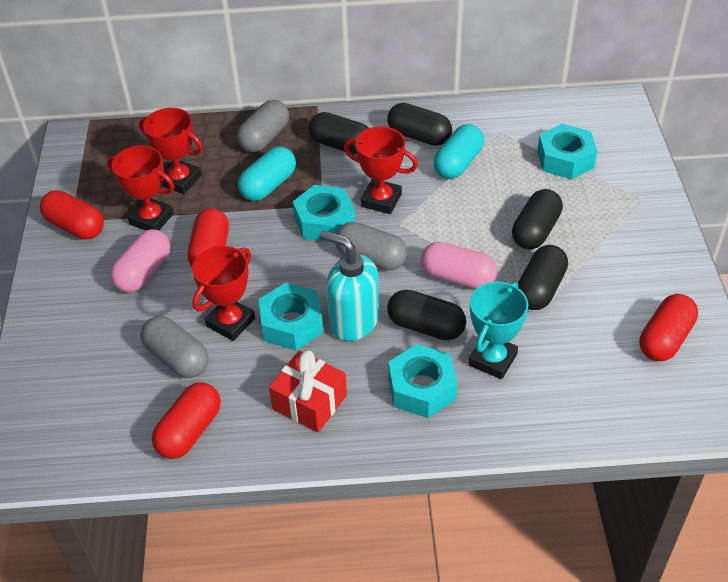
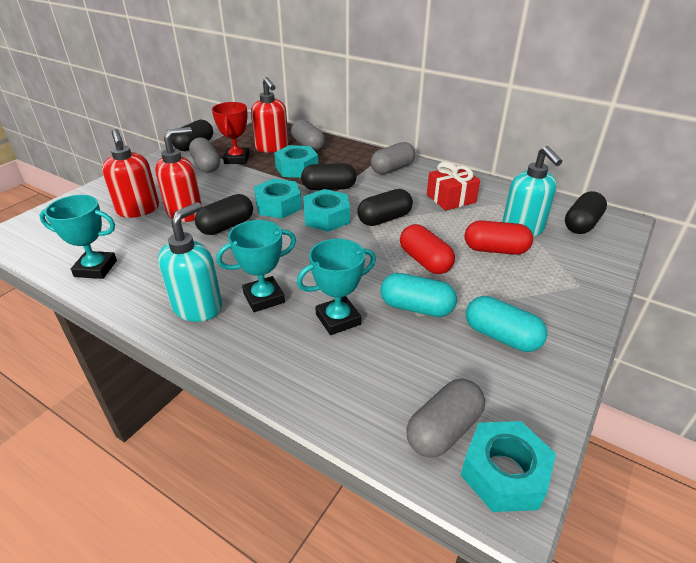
grey capsule: [140,316,208,378] [237,100,289,153] [335,222,407,270] = 3 -> [189,137,220,173] [291,119,325,151] [371,142,415,174] [406,379,485,458] = 4
pink capsule: [110,229,171,292] [421,242,497,289] = 2 -> none = 0
red capsule: [40,190,104,239] [152,382,221,459] [188,208,229,266] [639,294,698,361] = 4 -> [400,224,455,274] [465,220,533,255] = 2
red soap dispenser: none = 0 -> [102,129,159,218] [155,127,202,222] [251,77,289,153] = 3
red trophy: [107,145,175,230] [139,108,203,194] [192,246,255,341] [344,126,418,214] = 4 -> [212,102,249,164] = 1
turquoise soap dispenser: [319,230,379,341] = 1 -> [158,202,222,322] [502,146,563,237] = 2
turquoise trophy: [468,282,528,379] = 1 -> [39,195,117,279] [216,220,296,312] [297,239,376,335] = 3

